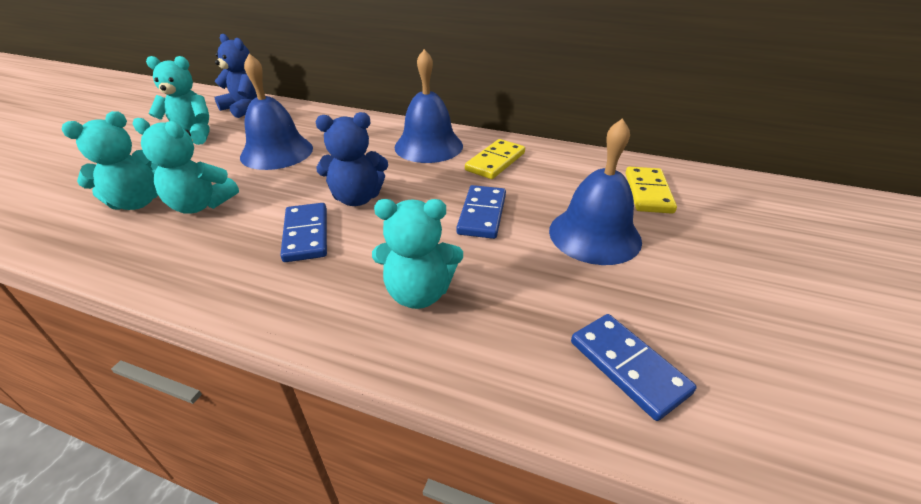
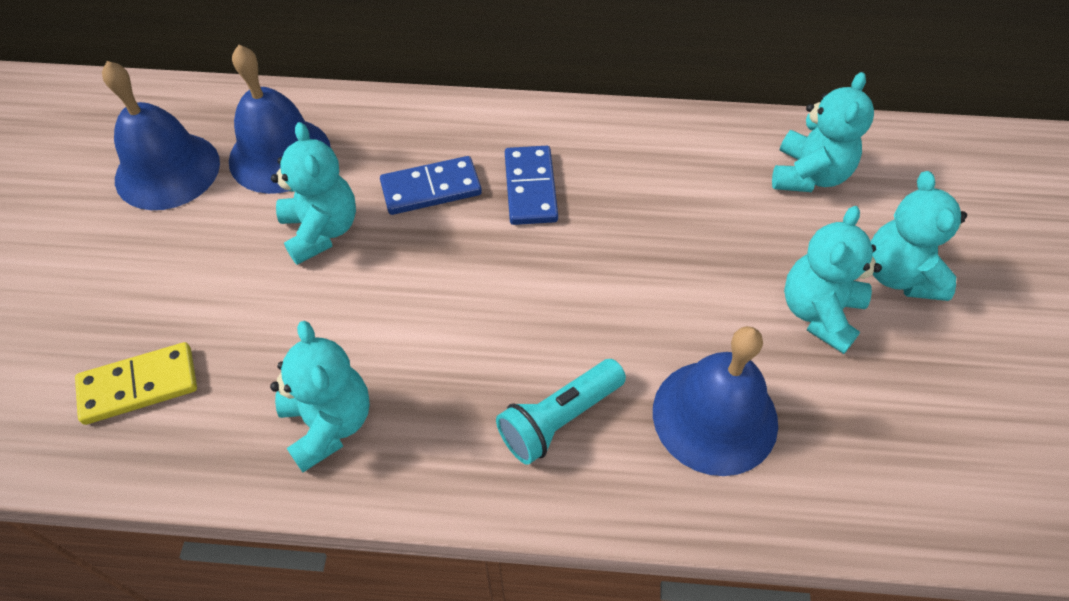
blue domino: [280,203,327,262] [456,185,506,239] [571,314,696,421] = 3 -> [380,156,482,215] [505,146,558,225] = 2
blue teddy bear: [215,34,257,118] [316,112,388,206] = 2 -> none = 0
turquoise flashlight: none = 0 -> [496,359,626,465] = 1
turquoise teddy bear: [62,111,158,210] [133,118,239,214] [146,56,210,145] [372,199,463,309] = 4 -> [270,321,370,473] [271,122,356,265] [772,72,874,192] [784,206,882,354] [871,171,967,301] = 5
yellow domino: [465,139,525,179] [626,167,677,214] = 2 -> [75,342,197,425] = 1

